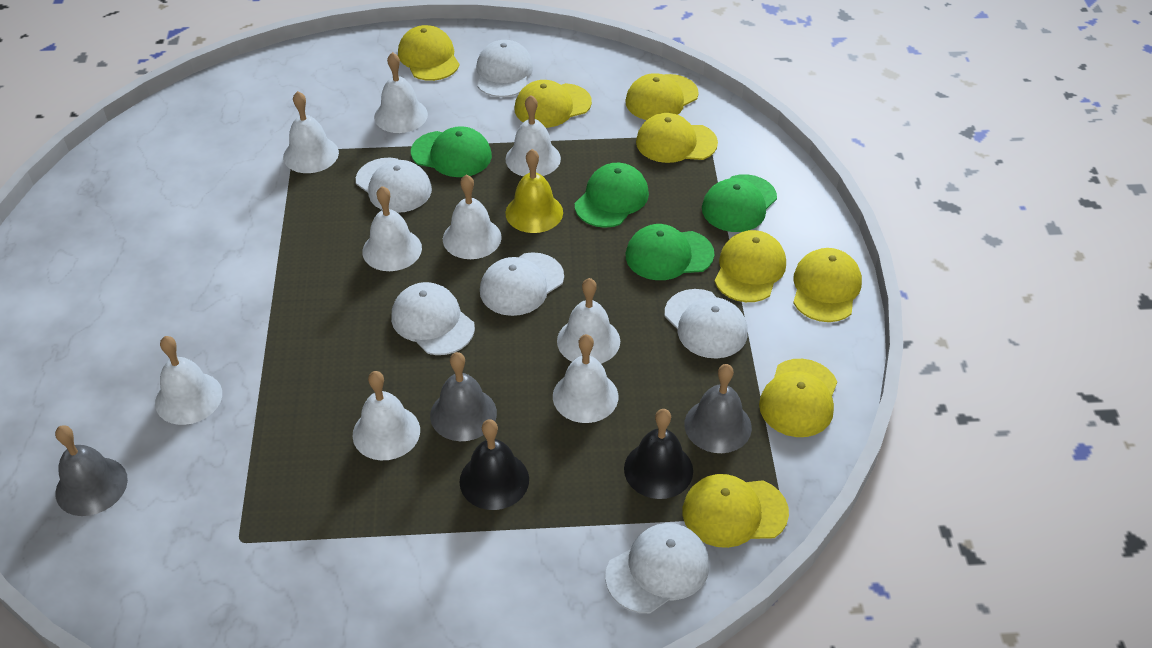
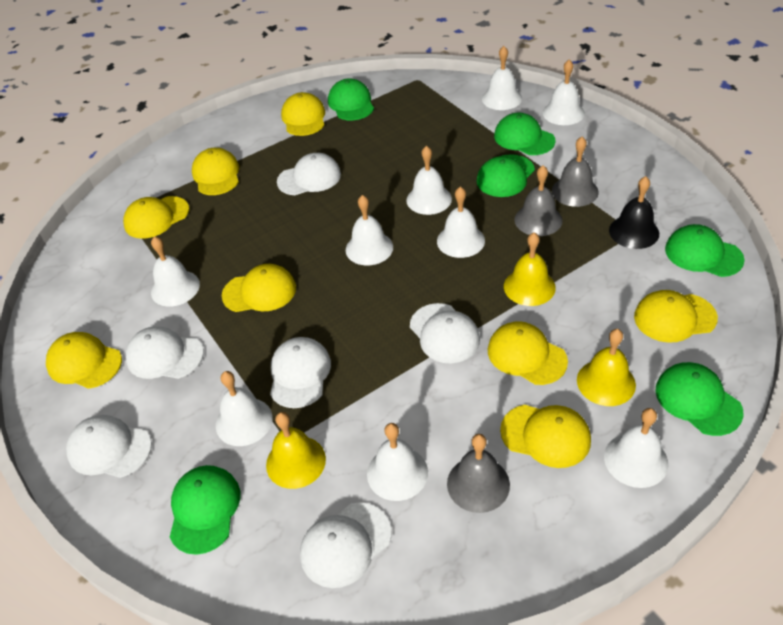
black bell: [459,419,529,510] [624,409,693,499] = 2 -> [609,176,659,249] = 1
green cap: [411,126,492,177] [575,163,649,228] [626,224,714,280] [702,174,777,232] = 4 -> [170,465,240,555] [328,78,374,120] [477,154,535,197] [494,113,556,155] [655,362,744,436] [665,224,745,277] = 6
yellow bell: [505,149,563,233] = 1 -> [266,412,326,489] [504,232,556,306] [577,329,636,406] = 3

